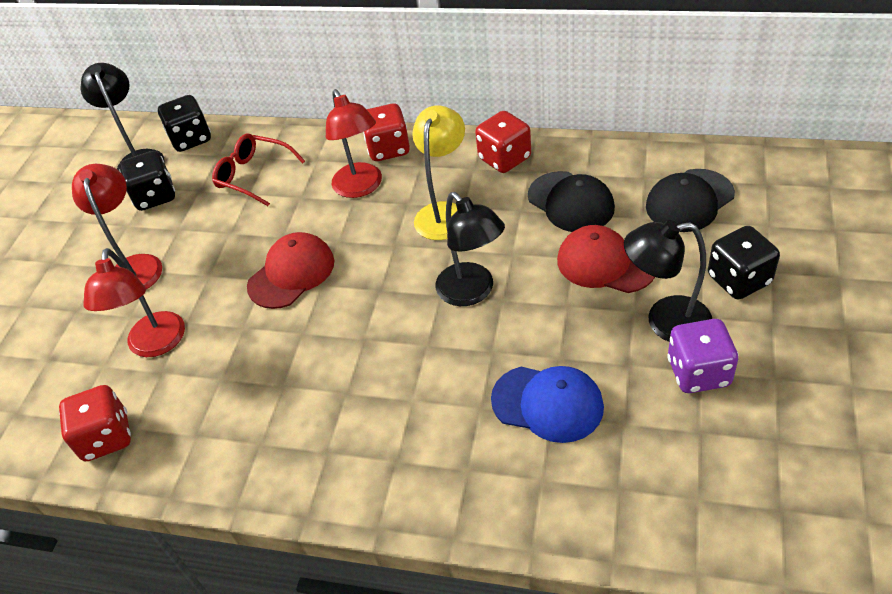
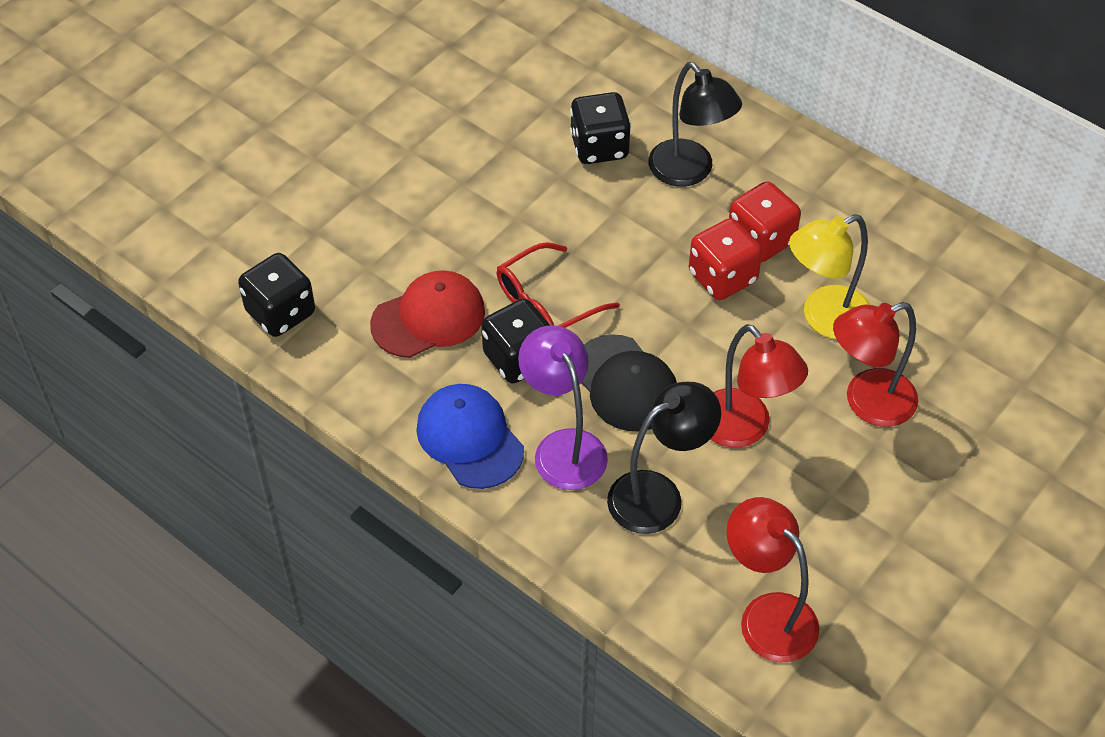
black cap: [528,171,615,232] [646,169,735,232] = 2 -> [581,334,677,431] = 1
black lamp: [81,63,164,170] [435,192,505,306] [624,220,712,342] = 3 -> [607,382,721,534] [648,62,742,187] = 2
purple dice: [667,319,738,393] = 1 -> none = 0
purple lamp: none = 0 -> [518,325,608,490] = 1
red cap: [247,232,334,309] [557,225,655,293] = 2 -> [370,270,485,358] = 1
red dice: [59,385,131,462] [363,103,410,161] [475,111,531,173] = 3 -> [689,218,762,300] [729,181,801,262] = 2

